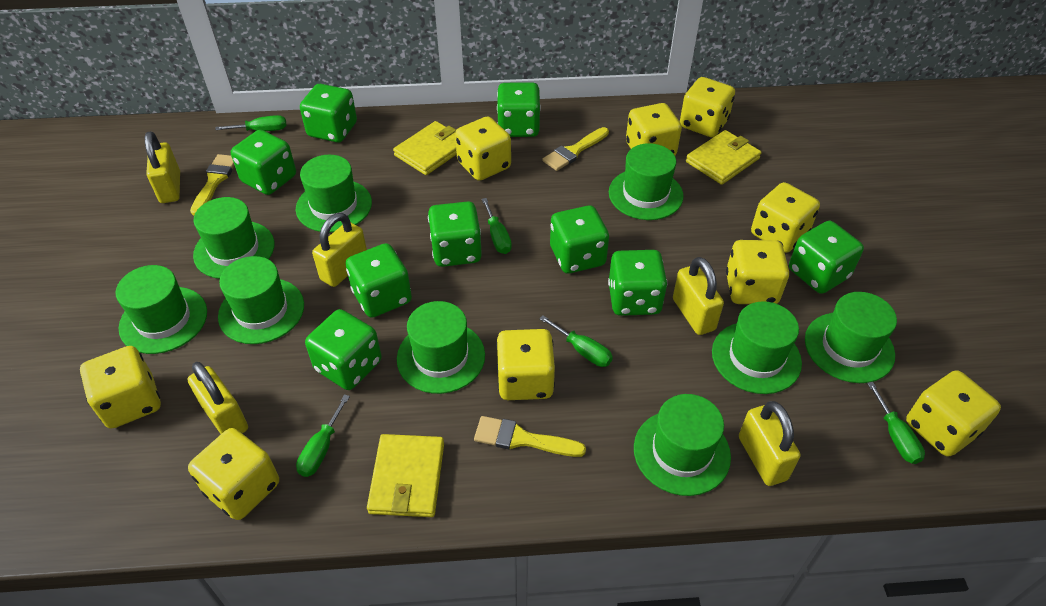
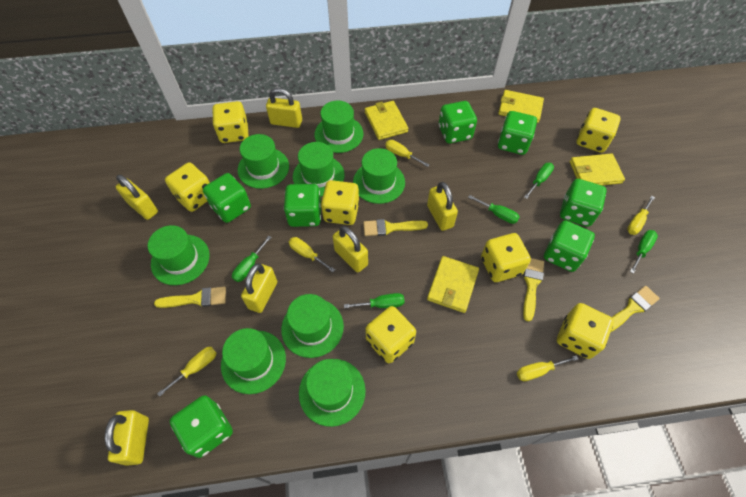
green dice: [231,130,296,195] [300,84,357,143] [305,309,382,390] [345,243,412,318] [428,201,482,267] [497,82,541,137] [550,205,609,274] [608,250,667,316] [789,221,864,294] = 9 -> [170,395,233,458] [203,173,251,223] [284,184,321,227] [439,101,477,144] [498,111,537,155] [544,220,595,272] [560,179,607,227] = 7
green hat: [116,265,207,354] [193,197,274,279] [218,256,304,344] [296,155,372,233] [397,301,485,394] [609,143,683,220] [634,394,731,496] [712,301,802,394] [805,292,897,383] = 9 -> [148,225,209,285] [221,328,286,394] [238,134,289,189] [281,294,344,358] [293,142,345,197] [299,359,366,427] [314,101,363,153] [353,148,405,204] = 8
yellow brush: [190,154,234,215] [474,416,586,457] [542,127,609,171] = 3 -> [154,287,226,308] [363,219,428,236] [523,258,544,321] [611,286,660,332] = 4
yellow dice: [80,346,161,429] [188,428,279,520] [455,116,511,181] [496,329,555,400] [626,103,682,155] [680,77,735,137] [726,240,789,304] [751,182,820,253] [906,370,1001,457] = 9 -> [165,162,210,212] [212,101,248,143] [321,180,359,225] [365,306,416,363] [481,233,531,282] [557,303,614,359] [577,108,620,153] = 7
yellow padlock: [145,131,180,203] [188,362,248,434] [312,213,367,287] [673,257,724,335] [739,401,801,486] = 5 -> [104,410,149,466] [116,175,158,220] [241,263,277,313] [266,88,302,128] [333,226,368,273] [427,182,458,231] = 6
yellow screwdriver: none = 0 -> [157,347,217,397] [289,237,335,272] [385,140,430,167] [517,355,578,381] [627,196,655,235] = 5
yellow wallet: [367,434,444,517] [393,121,457,175] [686,130,761,185] = 3 -> [365,101,408,140] [427,256,479,313] [498,90,544,123] [570,153,625,185] = 4

